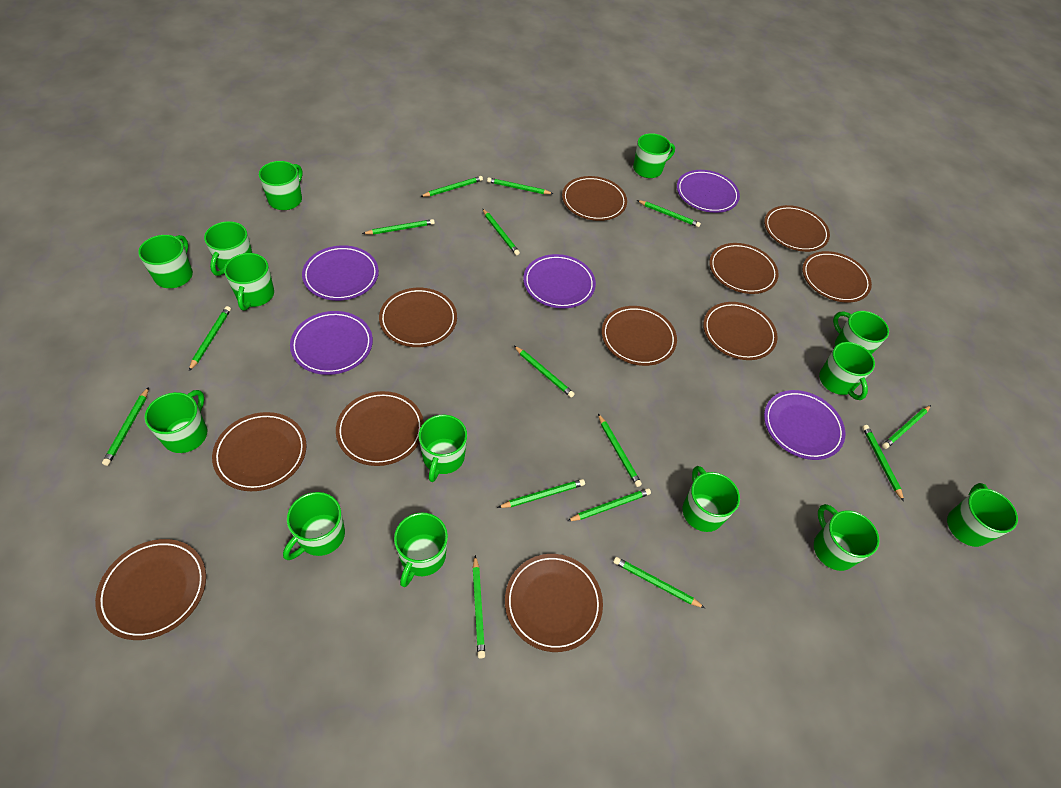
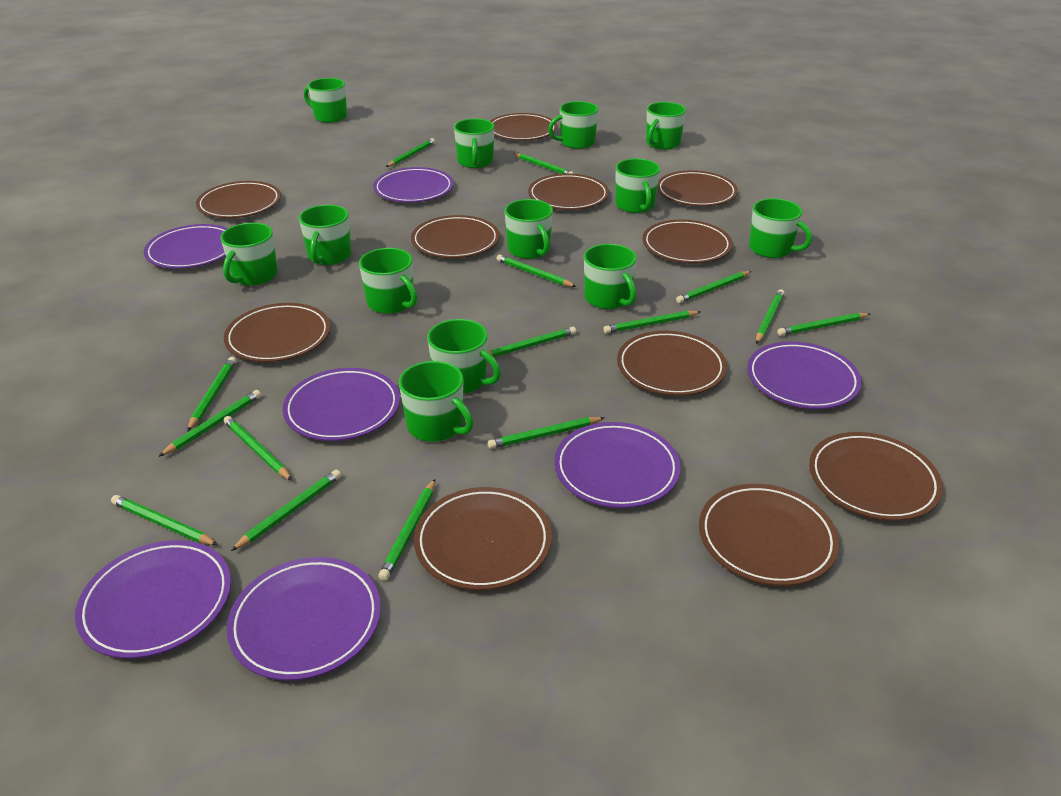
green mug: [138,235,193,288] [144,390,207,453] [204,221,252,276] [224,253,274,311] [259,161,303,210] [283,492,345,560] [394,513,448,587] [419,415,467,482] [633,133,675,178] [683,466,740,532] [814,504,880,571] [819,342,875,400] [833,311,889,354] [947,483,1018,547] = 14 -> [220,223,278,285] [299,205,351,265] [304,78,347,123] [359,248,417,314] [399,361,474,442] [427,319,501,394] [454,118,494,168] [505,199,553,259] [548,101,599,149] [584,244,637,309] [615,158,660,213] [646,102,686,150] [749,198,812,258] = 13
purple plate: [290,311,373,375] [302,245,379,301] [523,254,596,309] [677,170,740,213] [764,390,845,460] = 5 -> [75,540,231,659] [144,224,228,269] [227,557,381,681] [282,368,400,441] [373,167,454,203] [554,422,681,508] [747,342,862,409] = 7

